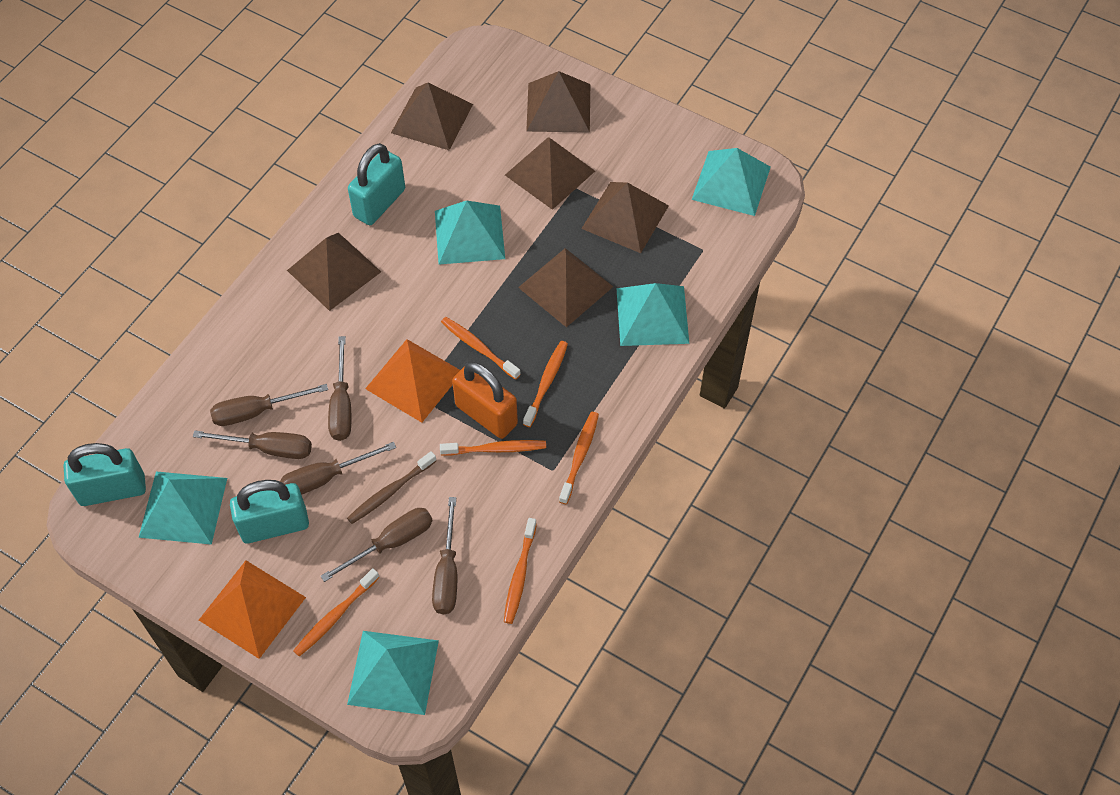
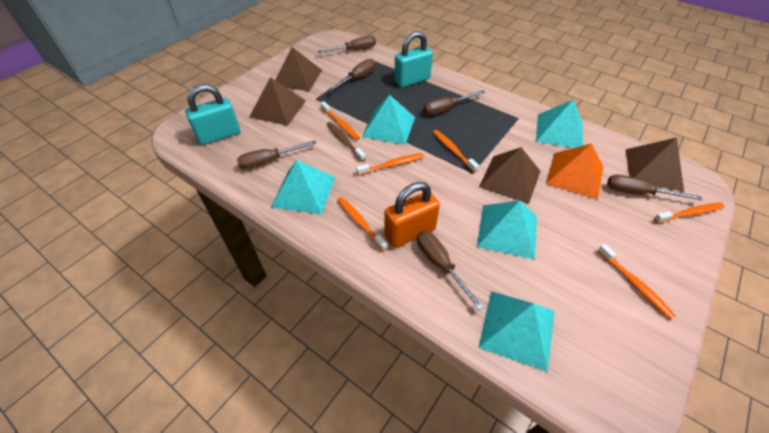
brown pyramid: [287,233,381,311] [391,82,473,150] [505,138,595,210] [518,248,613,327] [526,71,590,133] [581,182,669,253] = 6 -> [249,77,306,126] [275,47,322,91] [479,147,541,204] [626,138,684,191] = 4
orange pyramid: [199,561,306,659] [365,339,460,423] = 2 -> [546,143,603,200] = 1
turquoise padlock: [64,443,146,506] [230,480,309,543] [348,143,405,225] = 3 -> [185,84,240,145] [394,31,433,87] = 2

